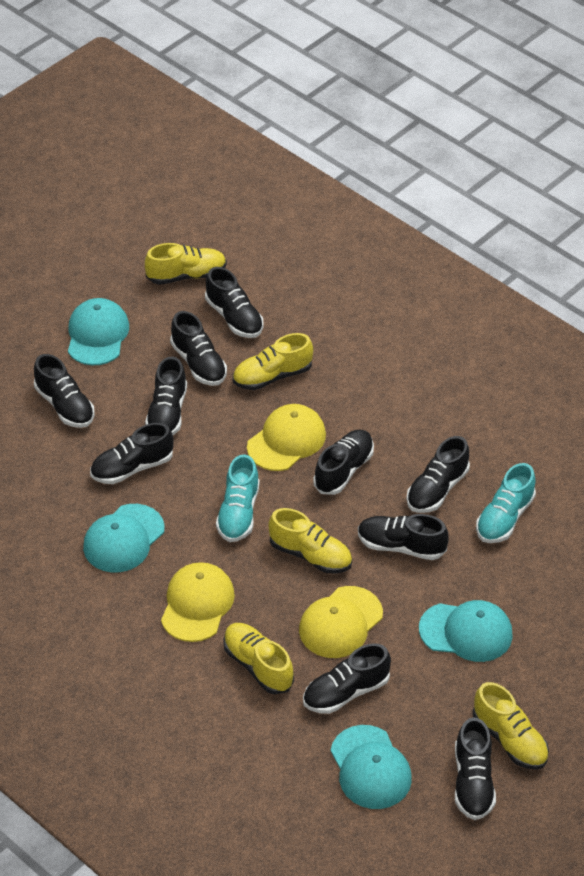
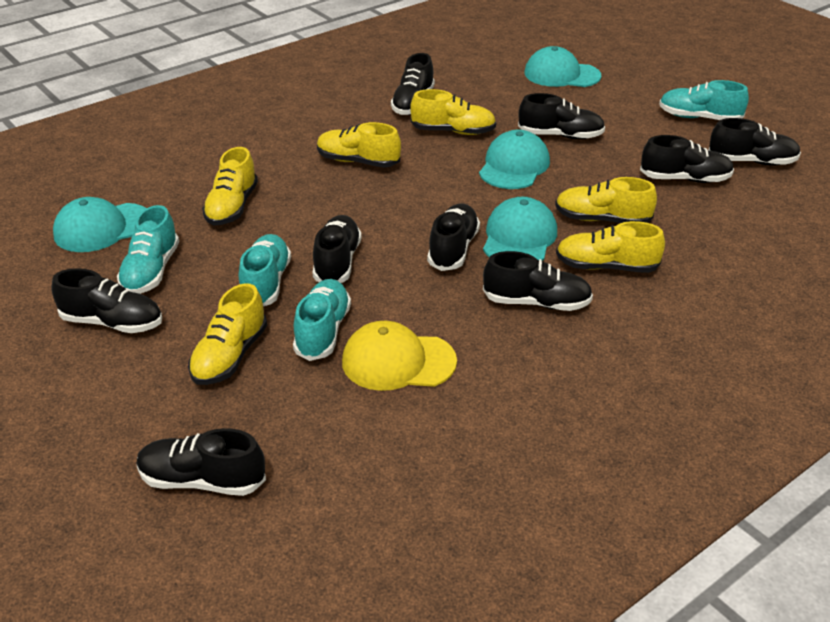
black shoe: [34,354,95,428] [90,423,174,484] [145,356,187,435] [170,311,227,386] [205,267,263,338] [303,644,391,714] [313,429,374,495] [358,514,449,560] [406,436,470,513] [455,717,496,820] = 10 -> [51,268,162,333] [137,428,266,496] [312,215,362,283] [391,53,435,115] [427,204,480,271] [483,251,593,311] [518,93,605,139] [640,135,734,183] [708,118,801,165] = 9
turquoise shoe: [216,455,259,542] [476,463,536,543] = 2 -> [117,205,179,294] [239,234,291,306] [293,279,351,361] [659,80,749,120] = 4
yellow cap: [161,562,235,642] [247,404,326,471] [299,586,383,658] = 3 -> [342,321,457,391] = 1
yellow shoe: [145,243,227,285] [223,623,294,694] [233,333,313,390] [268,508,352,574] [473,682,549,770] = 5 -> [188,283,267,385] [202,147,258,225] [317,122,401,168] [410,89,496,135] [555,177,657,223] [556,221,665,273] = 6

